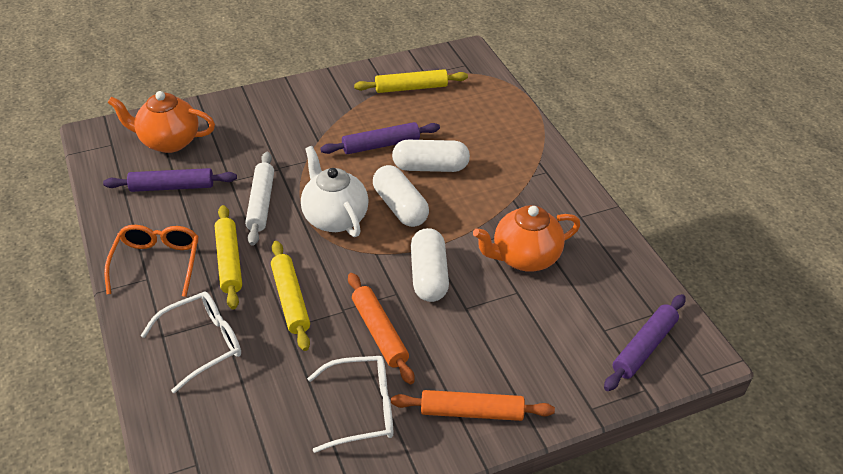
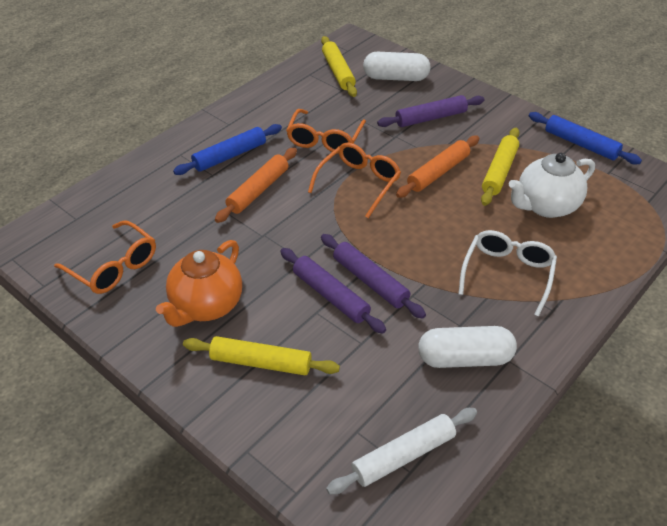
blue rolling pin: none = 0 -> [173,124,282,175] [529,112,642,164] = 2
orange glasses: [104,225,199,297] = 1 -> [54,220,156,294] [286,109,366,154] [308,143,401,218] = 3
orange teapot: [108,91,215,153] [473,205,580,272] = 2 -> [156,240,242,327] = 1
white capsule: [373,165,429,227] [392,140,470,172] [411,228,449,302] = 3 -> [363,52,431,81] [418,326,517,368] = 2
white glasses: [141,291,241,393] [307,356,393,453] = 2 -> [458,230,557,317] = 1

